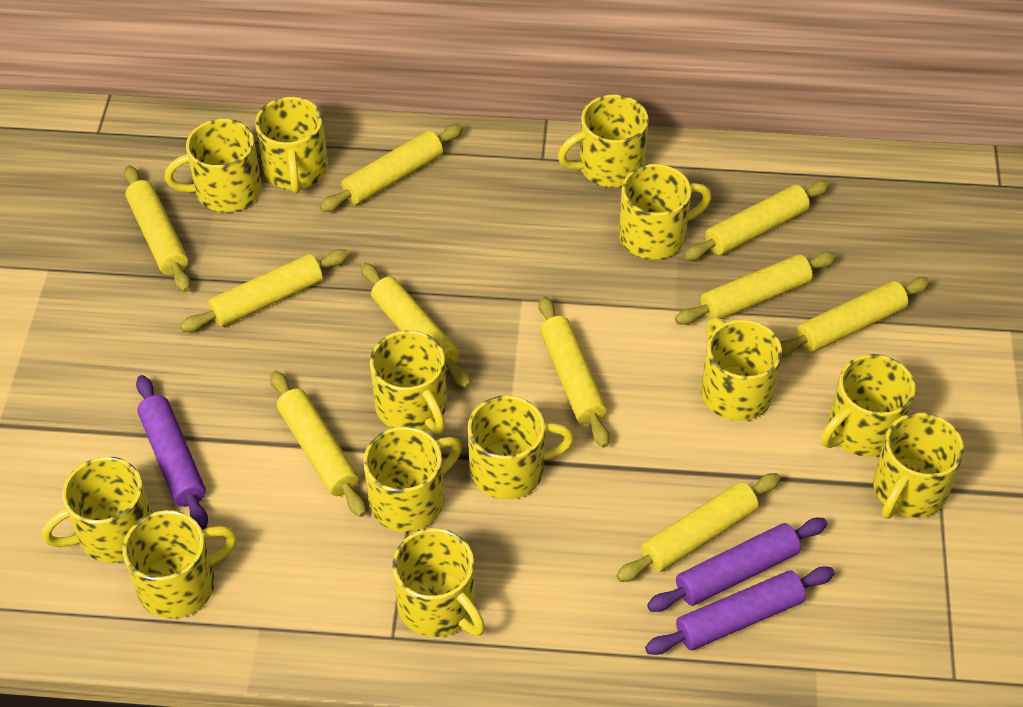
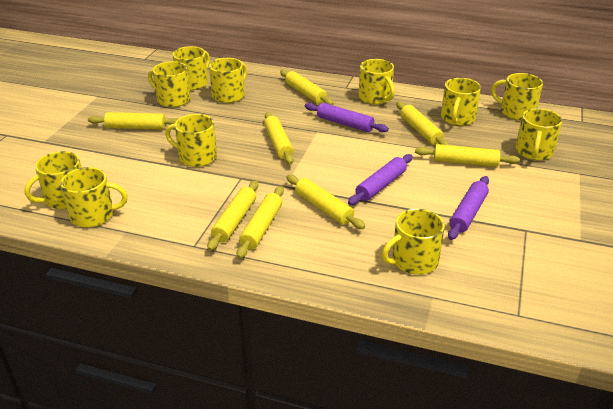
yellow mug: [42,456,152,563] [123,510,237,619] [164,119,262,212] [255,97,328,194] [364,427,462,532] [370,330,447,434] [392,528,485,637] [468,395,574,500] [558,95,649,187] [619,164,711,259] [701,317,782,421] [821,354,916,457] [873,413,964,519] = 13 -> [25,151,82,209] [60,167,128,228] [148,61,191,107] [165,114,217,167] [172,46,210,90] [209,58,247,103] [359,59,395,104] [382,209,445,275] [441,78,481,126] [491,73,543,120] [515,108,562,160] = 11
yellow rolling pin: [124,165,191,292] [180,249,349,332] [270,371,367,517] [320,124,463,212] [361,263,471,388] [538,296,610,448] [616,473,781,582] [675,252,837,325] [683,180,830,260] [780,277,930,357] = 10 -> [88,112,179,130] [207,180,259,251] [236,186,284,259] [264,112,294,165] [280,70,334,105] [287,175,365,229] [396,102,449,145] [415,144,520,167] = 8

